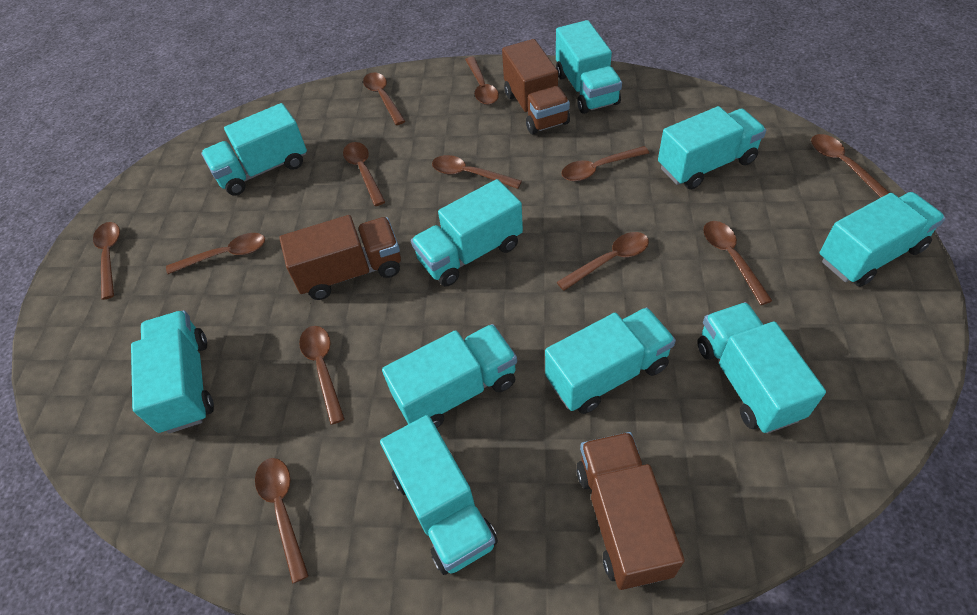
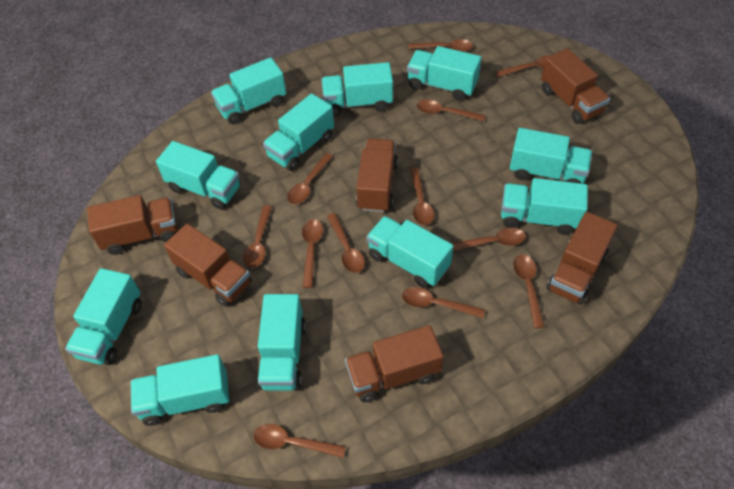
brown truck: [279,215,401,300] [502,39,570,134] [576,432,685,590] = 3 -> [87,195,178,255] [164,223,252,307] [345,325,443,402] [356,138,398,213] [541,48,610,124] [546,212,617,305] = 6
turquoise truck: [131,310,214,433] [201,103,307,195] [380,415,498,575] [382,324,517,428] [411,179,523,287] [545,307,676,414] [556,20,622,114] [658,106,766,190] [697,302,826,433] [820,192,946,287] = 10 -> [65,268,142,365] [131,354,229,426] [156,141,240,209] [211,57,286,124] [258,294,306,391] [263,93,334,171] [321,62,393,116] [367,216,453,288] [407,46,481,101] [501,178,588,235] [510,128,592,184] = 11

